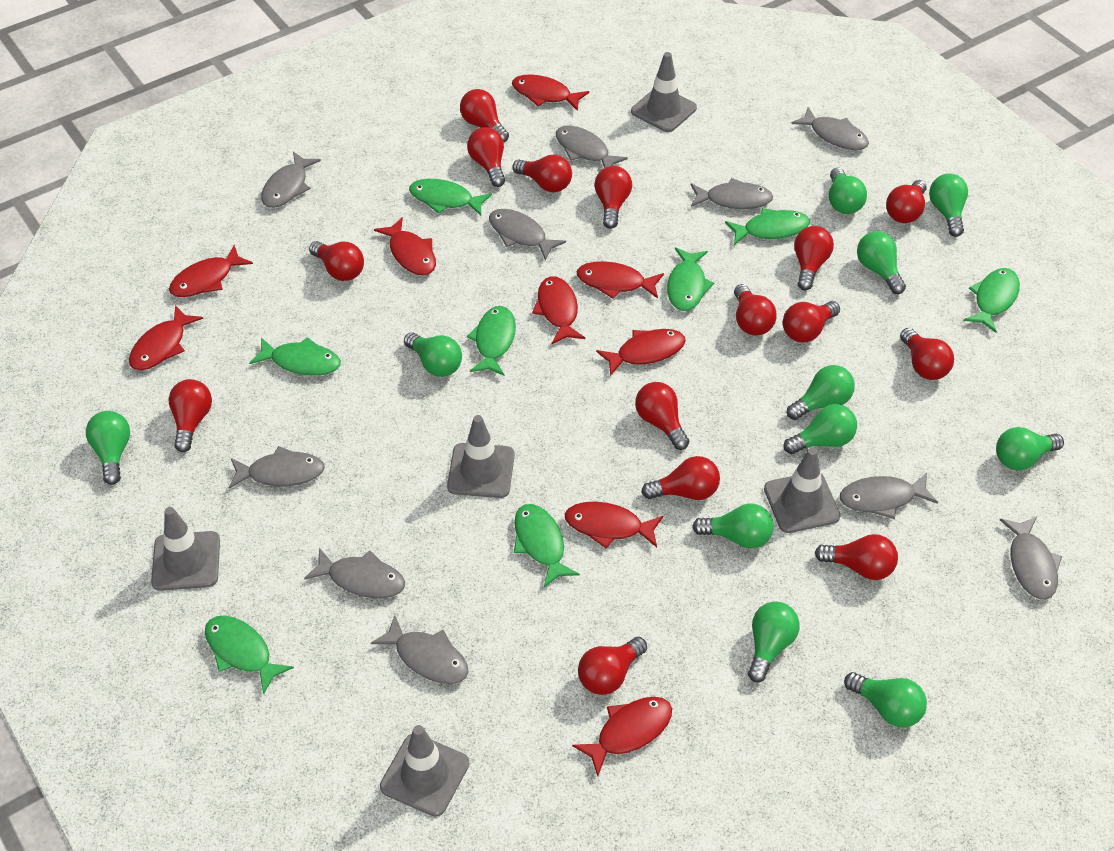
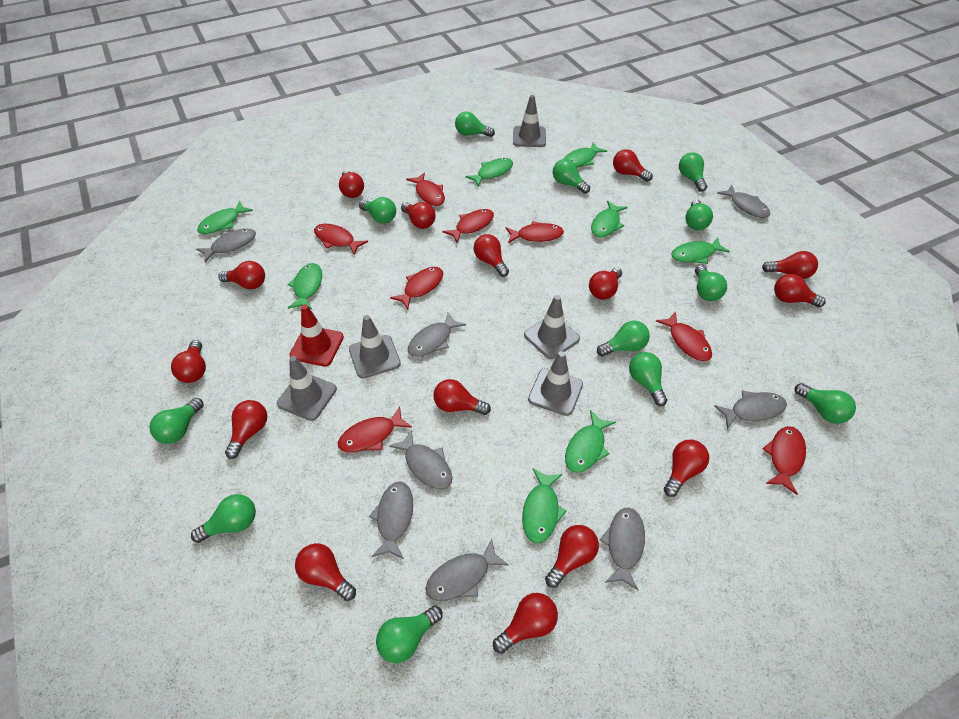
green light bulb: [86,411,130,485] [404,333,462,377] [692,503,774,549] [748,602,800,682] [784,404,857,454] [787,365,855,420] [829,168,867,214] [844,672,927,728] [857,231,906,294] [929,173,968,237] [996,427,1064,470] = 11 -> [149,398,204,444] [191,494,256,543] [359,197,396,224] [376,606,443,663] [455,112,495,137] [553,159,590,194] [597,320,650,356] [629,352,667,406] [679,152,707,192] [685,200,713,230] [695,265,727,301] [795,383,856,424] = 12
grey fish: [228,446,325,489] [261,151,321,208] [304,548,405,598] [371,615,469,684] [489,209,566,261] [556,125,628,168] [691,178,773,209] [791,107,869,150] [840,473,938,519] [1000,517,1062,600] = 10 -> [196,229,256,262] [369,481,413,559] [389,429,452,489] [408,312,466,357] [426,538,509,601] [600,508,645,590] [714,390,787,429] [717,185,770,218] = 8
red fish: [129,305,203,370] [169,245,253,297] [374,217,436,276] [512,74,589,111] [532,276,585,344] [565,502,663,548] [572,697,672,776] [577,261,664,299] [596,329,686,376] = 9 -> [314,224,368,255] [338,406,412,452] [390,267,443,309] [406,172,445,206] [442,209,494,243] [505,221,564,243] [656,312,712,361] [763,426,806,495] = 8
red traffic cone: none = 0 -> [289,304,344,367] = 1

